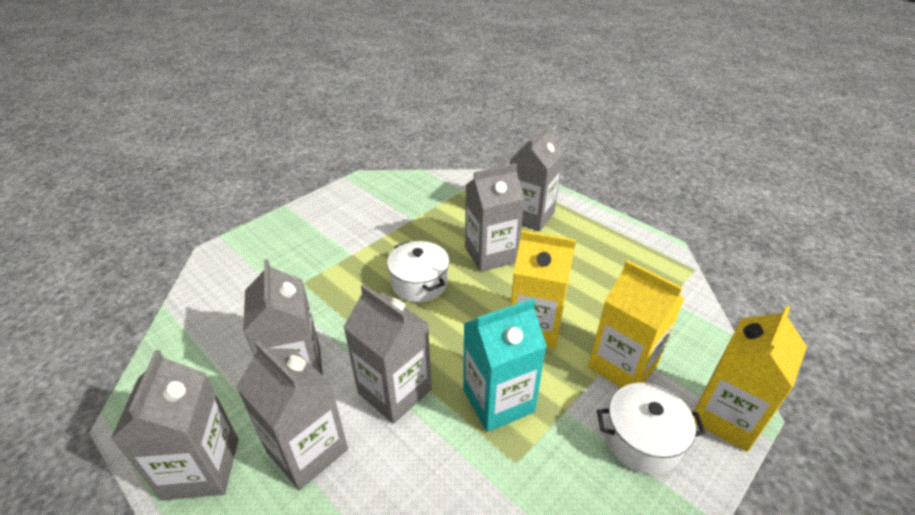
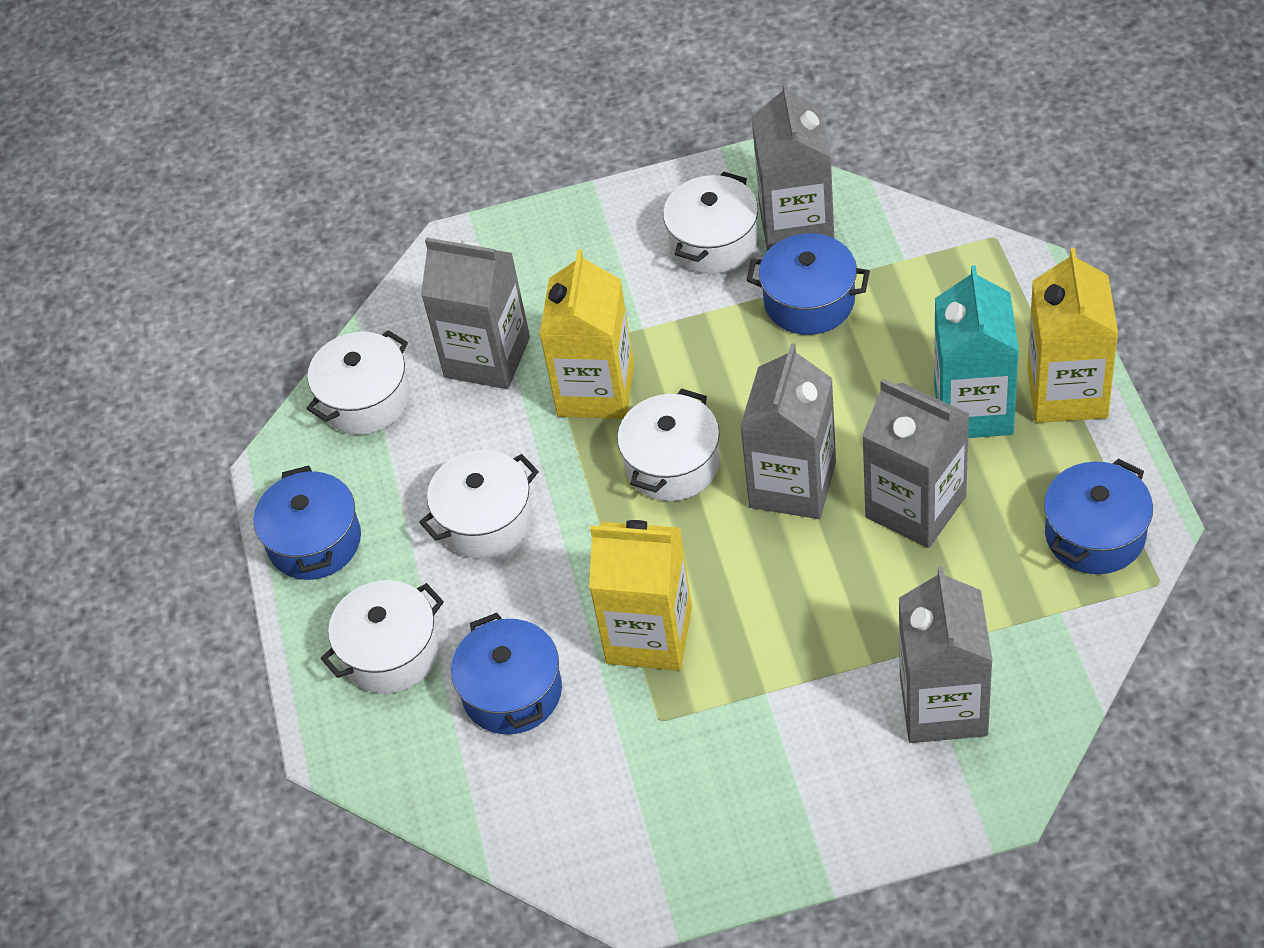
blue pot: none = 0 -> [253,465,361,580] [451,613,562,734] [746,233,870,335] [1044,458,1153,574] = 4
grey carton: [111,350,239,500] [236,341,348,490] [243,259,323,376] [344,284,432,424] [465,163,525,272] [510,125,564,232] = 6 -> [421,237,530,389] [740,343,836,519] [752,81,834,251] [862,379,969,548] [899,566,993,743] = 5
white pot: [387,241,449,302] [597,383,706,474] = 2 -> [306,330,410,435] [321,580,444,694] [419,450,539,558] [617,388,720,501] [663,172,758,274] = 5

